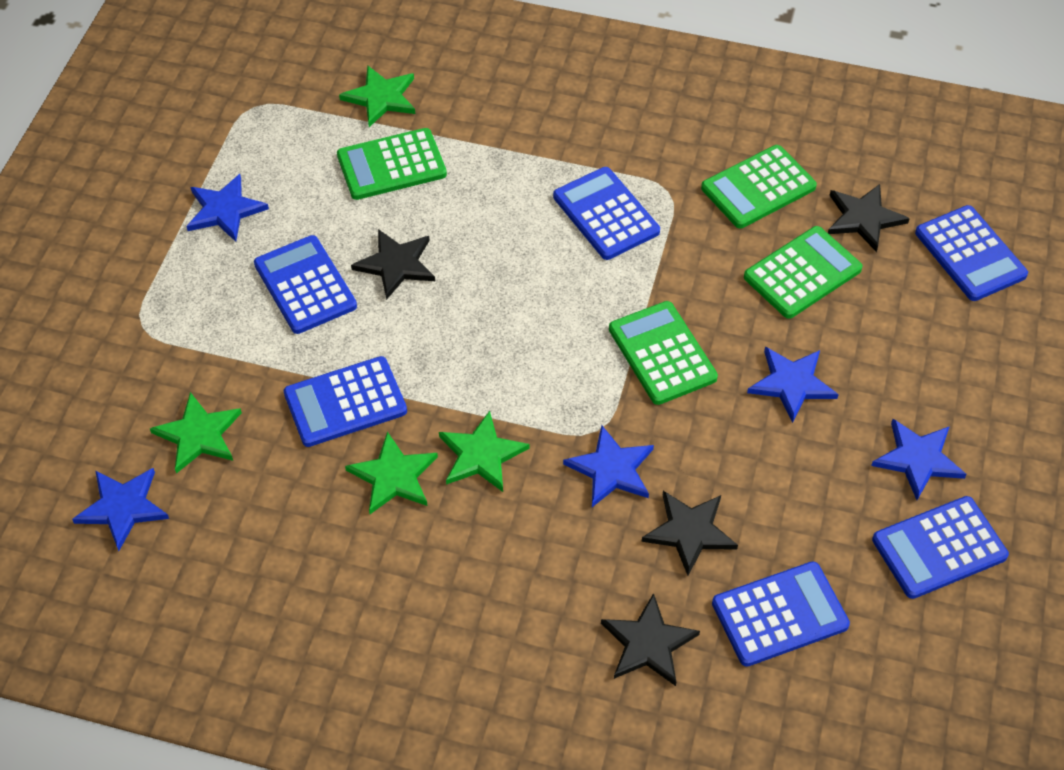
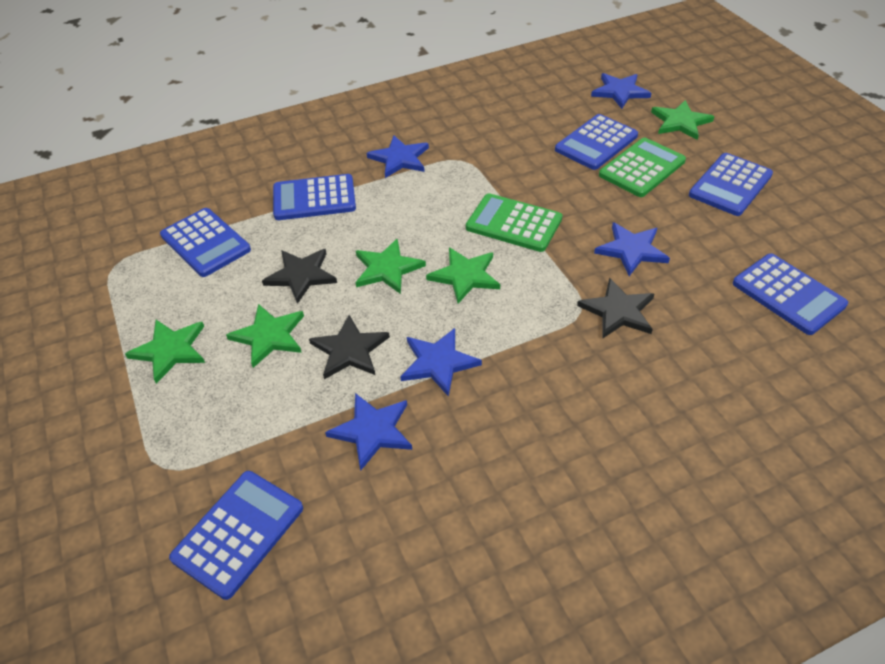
black star: [351,229,435,300] [601,593,700,686] [642,491,738,575] [828,184,910,252] = 4 -> [262,249,337,304] [309,315,390,379] [577,278,654,339] = 3
green calculator: [337,128,447,200] [609,301,718,405] [701,145,817,228] [744,226,863,319] = 4 -> [466,193,562,252] [599,138,686,197] = 2
green star: [150,392,242,473] [339,65,415,127] [345,432,438,514] [439,411,529,492] = 4 -> [125,320,205,384] [226,304,304,368] [355,238,426,294] [426,247,500,304] [651,100,714,140] = 5

